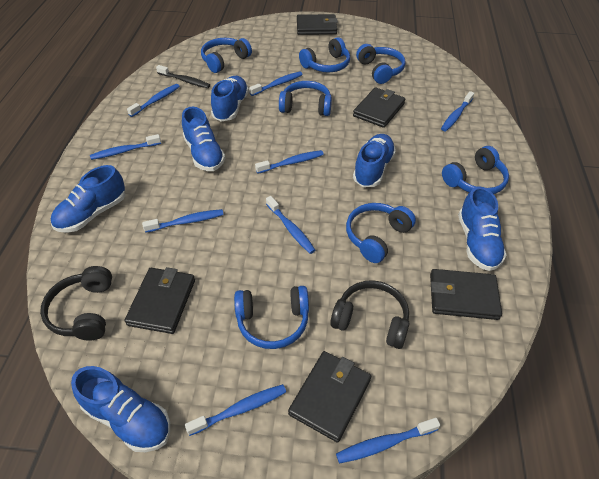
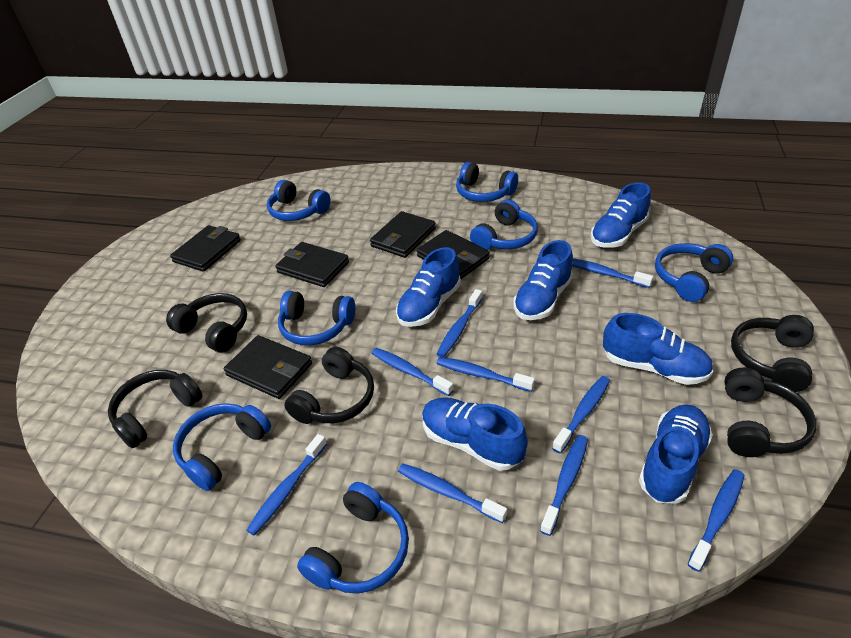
black headphones: [40,266,112,341] [330,280,410,349] = 2 -> [108,370,203,448] [166,293,247,353] [284,347,374,424] [725,368,817,457] [731,315,814,392] = 5
black toothbrush: [156,65,210,88] = 1 -> none = 0

